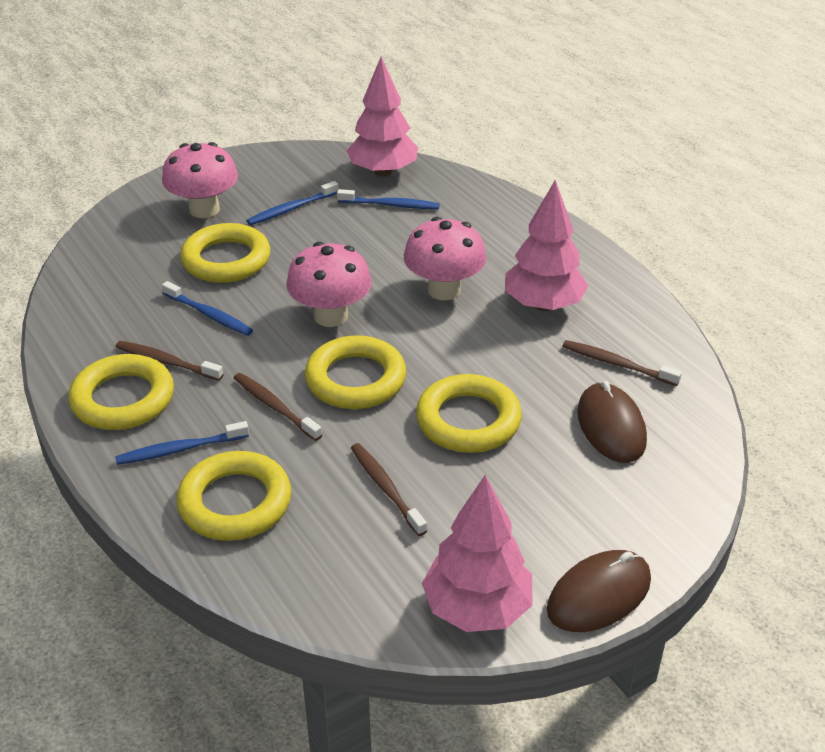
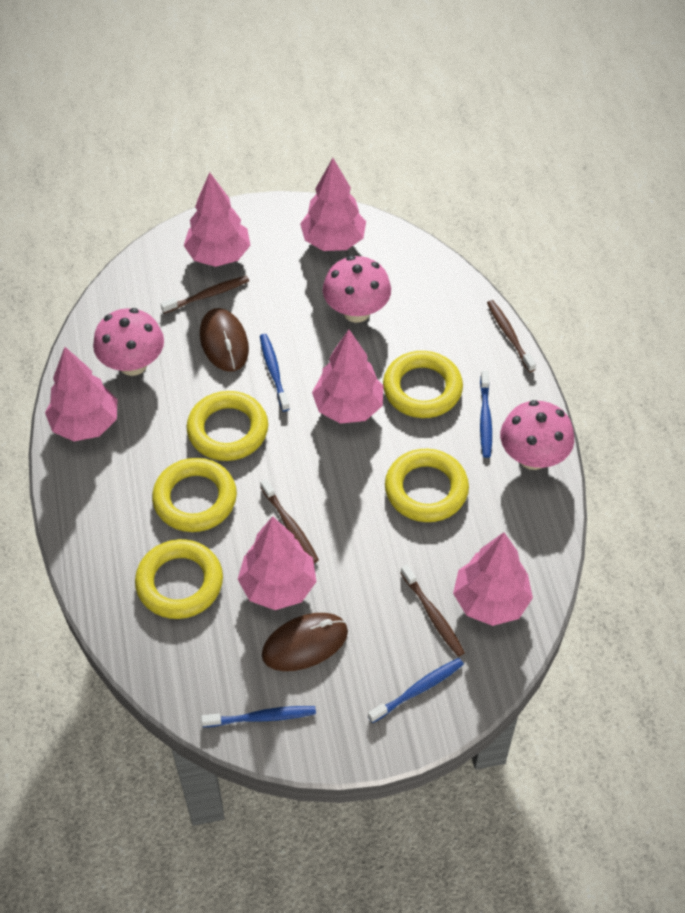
pink tree: [347,57,418,177] [422,475,532,632] [505,180,588,311] = 3 -> [45,347,118,441] [184,172,251,267] [238,516,316,610] [300,158,366,251] [312,330,383,424] [453,532,533,626] = 6

